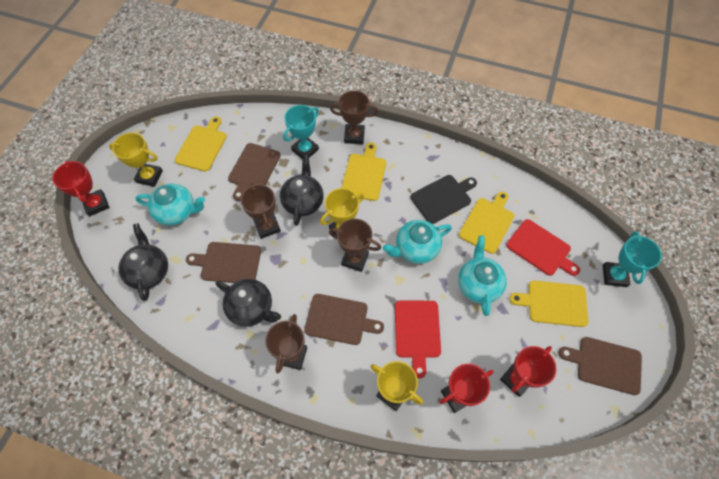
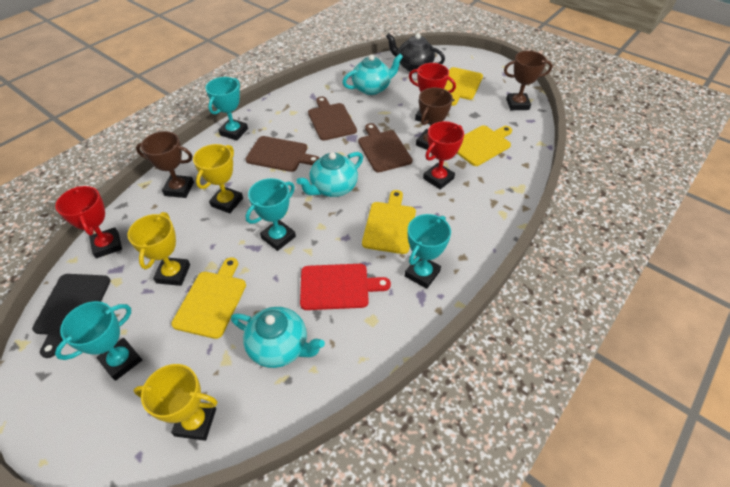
black teapot: [118,223,168,301] [216,279,281,327] [280,155,324,226] = 3 -> [386,33,445,73] = 1
brown cutting board: [186,242,261,283] [228,143,281,201] [304,294,384,345] [558,337,642,395] = 4 -> [246,136,319,172] [308,96,357,141] [358,123,413,172] = 3
brown trophy: [241,183,281,239] [265,314,307,374] [329,219,381,272] [330,91,378,144] = 4 -> [136,131,194,198] [416,88,453,150] [504,51,553,110] = 3
red cutting board: [395,301,441,378] [506,219,580,276] = 2 -> [300,264,391,310] = 1
turquoise trophy: [283,105,319,159] [603,231,662,287] = 2 -> [55,301,142,381] [205,77,248,141] [245,178,296,251] [405,214,451,289] = 4

